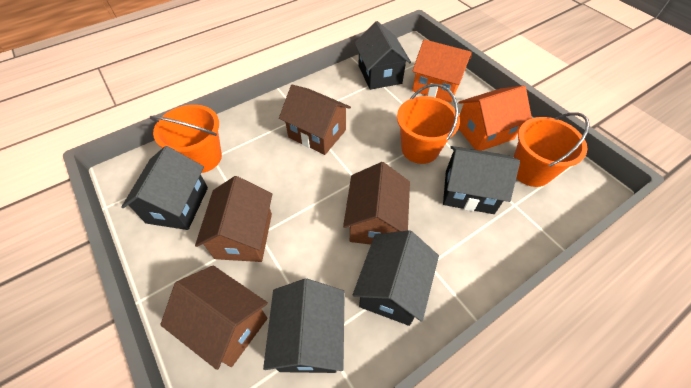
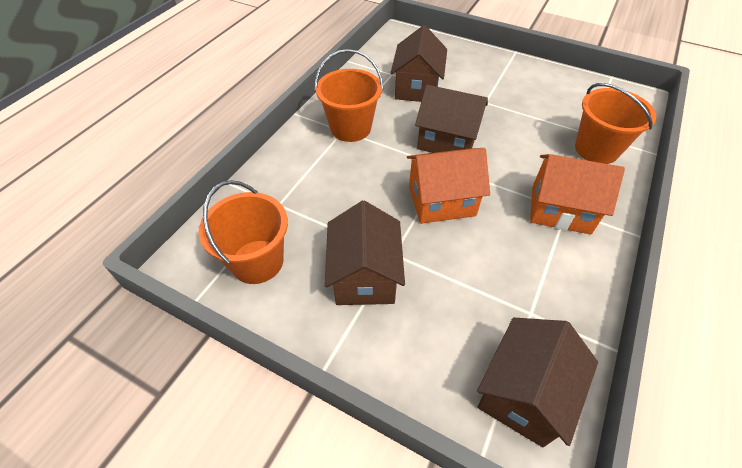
black house: [121,146,208,230] [263,279,345,373] [352,230,439,326] [355,21,411,90] [443,146,520,214] = 5 -> none = 0

